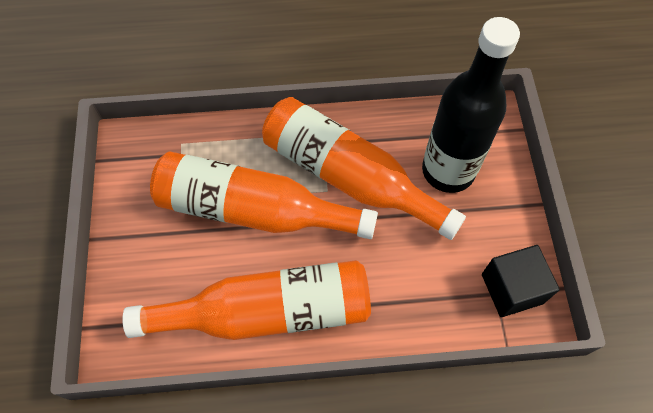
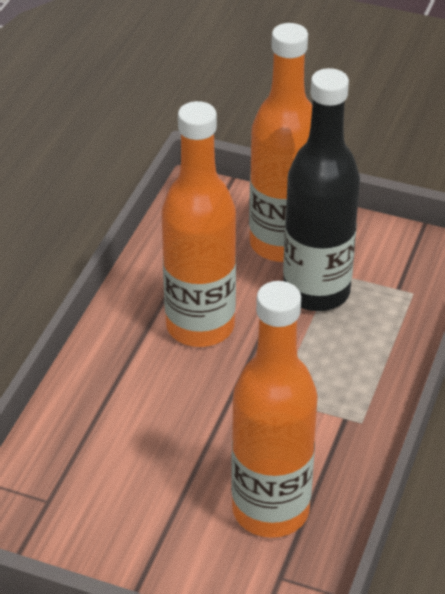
black cube: [482,245,560,317] = 1 -> none = 0

